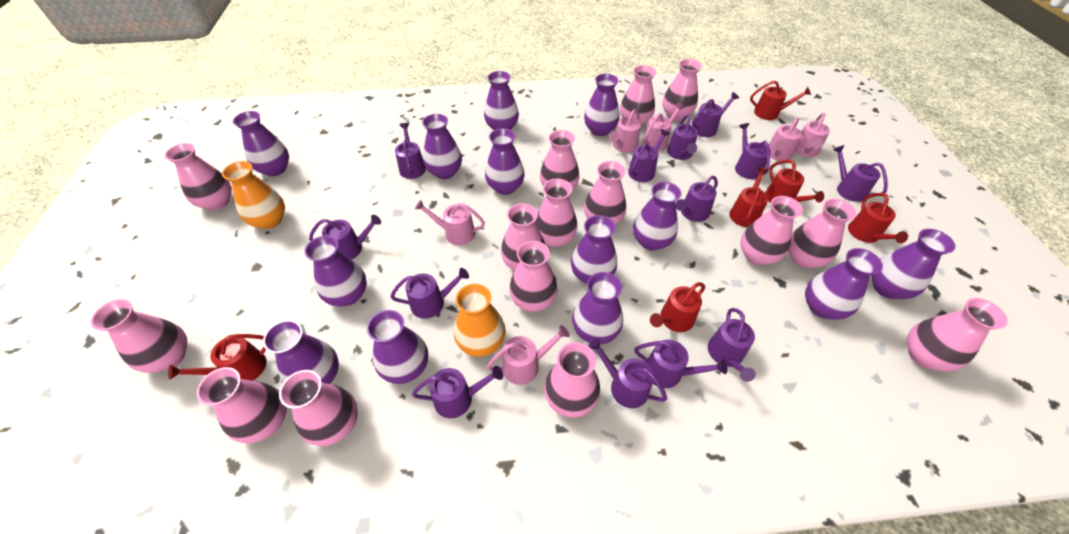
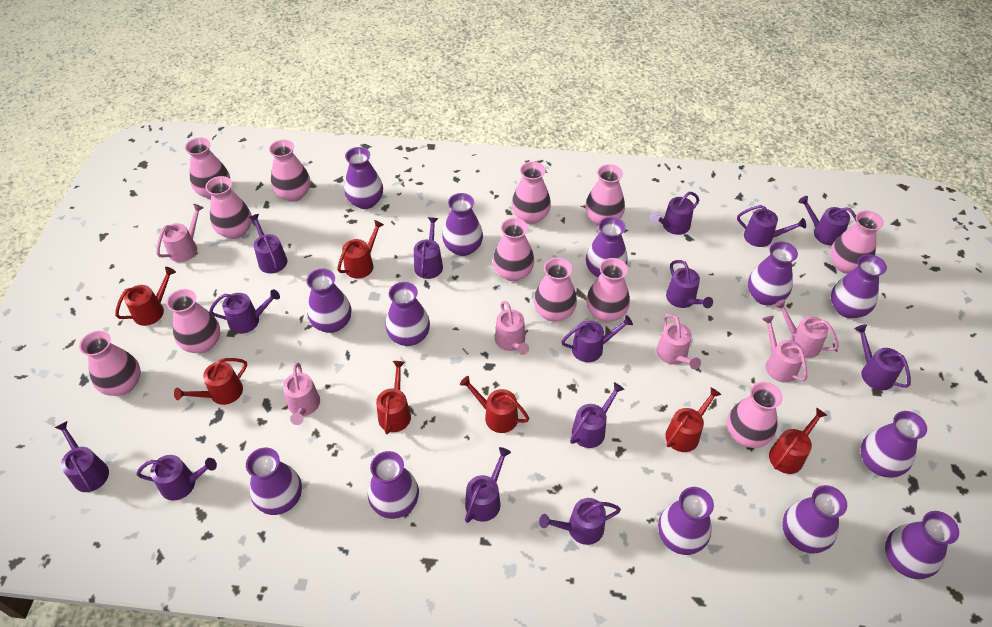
orange vase: [222,161,285,229] [454,284,506,357] = 2 -> none = 0
pink vase: [91,299,187,373] [164,143,232,210] [197,367,287,443] [279,370,358,446] [501,203,545,271] [509,241,558,312] [535,179,577,247] [540,130,579,190] [544,342,600,418] [584,161,626,225] [620,65,656,126] [663,59,702,121] [740,196,803,265] [788,199,856,268] [907,298,1008,372] = 15 -> [79,331,141,396] [166,289,220,353] [185,138,230,199] [205,176,252,239] [269,140,310,202] [493,218,534,281] [511,161,551,224] [534,258,577,322] [585,164,625,225] [586,258,630,322] [727,382,783,448] [830,211,884,274] = 12
purple watering can: [309,215,381,259] [390,268,469,319] [395,123,426,179] [412,366,503,418] [588,338,667,408] [628,129,670,182] [634,340,727,388] [667,115,698,160] [676,176,718,222] [692,92,739,137] [708,308,756,382] [735,123,771,179] [833,145,888,202] = 13 -> [54,421,109,492] [136,455,217,501] [209,290,280,334] [249,214,287,273] [414,217,443,279] [465,447,511,523] [539,498,621,545] [561,315,633,362] [570,382,625,448] [650,192,700,235] [666,260,713,308] [737,205,806,247] [798,196,856,246] [855,325,911,390] = 14
red watering can: [168,334,267,381] [650,282,705,332] [729,167,768,227] [750,81,811,120] [765,160,824,203] [848,193,908,243] = 6 -> [115,267,176,326] [174,358,247,405] [337,220,384,279] [376,361,411,434] [460,376,529,433] [665,387,721,452] [769,407,827,474] = 7

